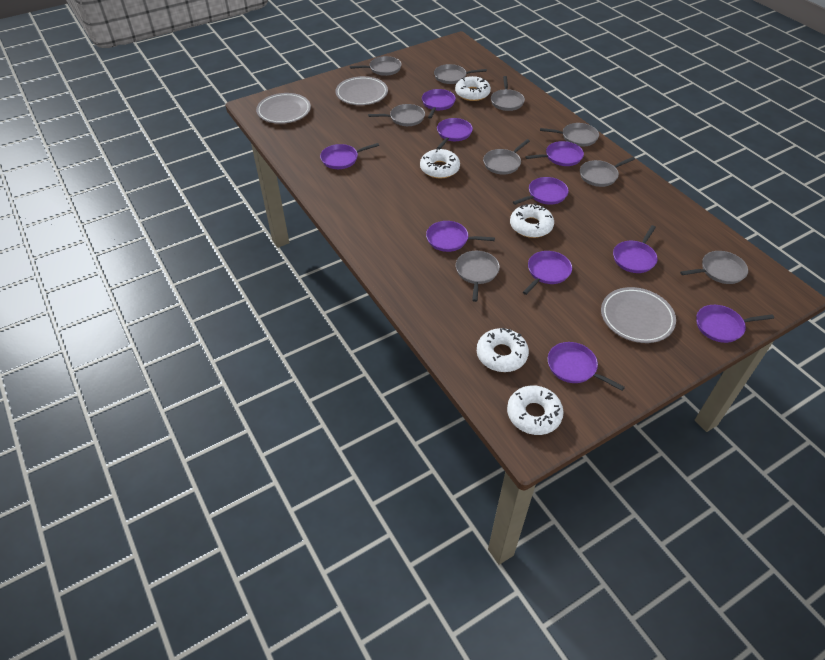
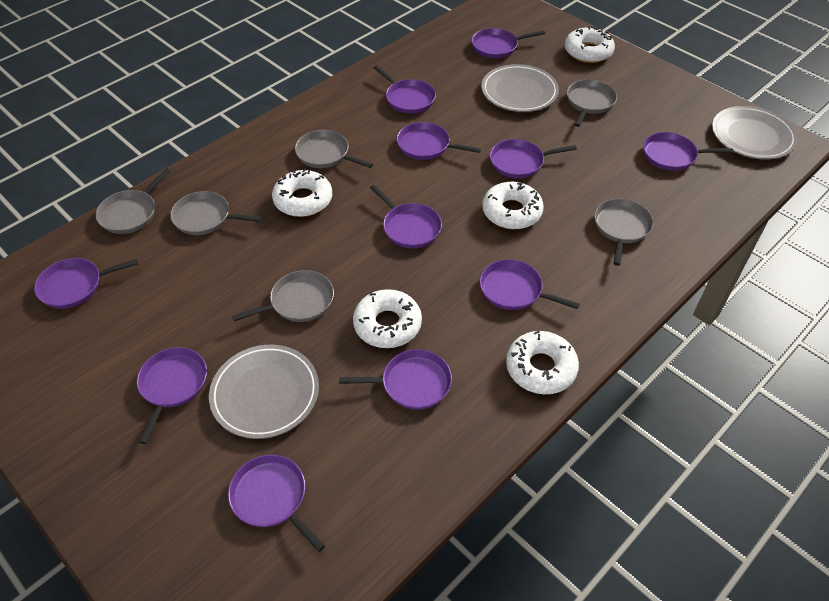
grey pan: [350,56,402,76] [368,104,425,126] [434,64,487,84] [456,251,500,302] [483,139,530,175] [491,76,525,111] [540,123,599,147] [580,157,635,187] [680,251,748,284] = 9 -> [96,168,171,234] [170,191,262,235] [232,270,334,322] [295,130,373,168] [567,79,617,127] [594,198,654,266] = 6
purple pan: [320,143,379,169] [422,89,456,118] [426,221,495,252] [437,118,473,149] [513,177,569,205] [523,251,572,295] [526,141,584,166] [548,342,625,391] [613,225,658,273] [696,305,774,343] = 10 -> [34,258,138,309] [137,347,207,444] [228,455,325,552] [339,349,452,410] [370,185,442,248] [374,65,436,113] [397,122,481,160] [471,28,545,58] [480,259,580,310] [490,139,577,178] [643,132,733,171] = 11

